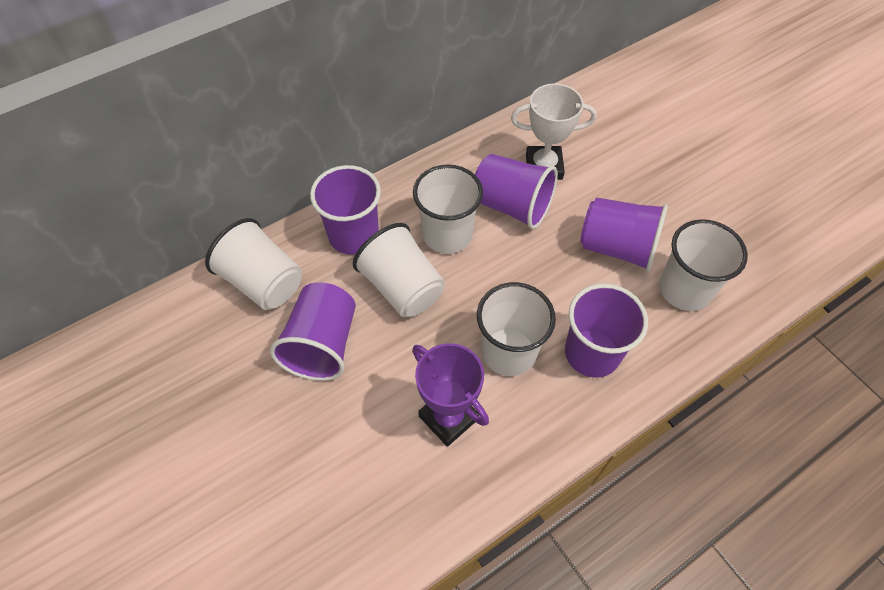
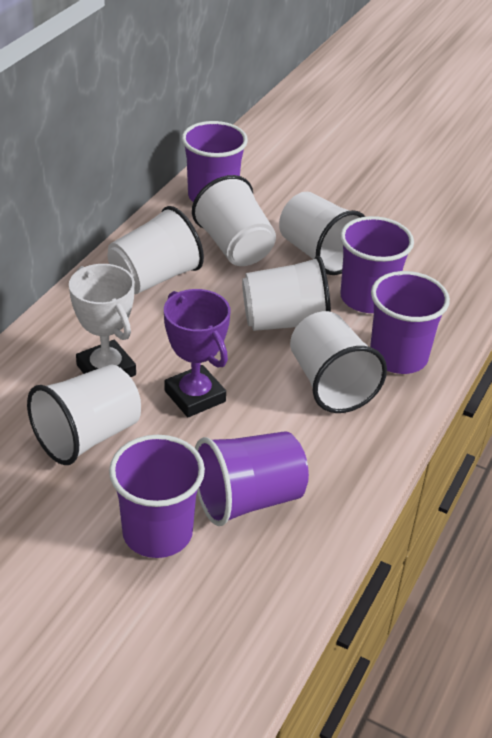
white cup: [205,218,302,310] [353,223,445,317] [413,164,483,254] [477,282,556,376] [659,219,748,311] = 5 -> [27,364,141,465] [107,206,204,294] [192,175,276,266] [242,256,331,331] [279,192,365,275] [290,311,387,413] = 6

